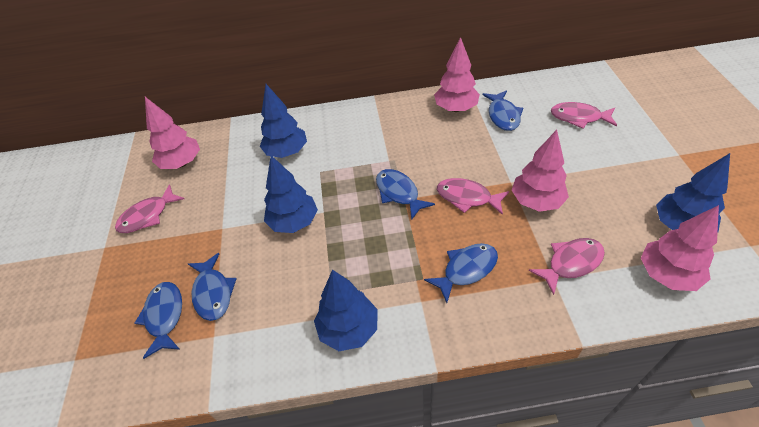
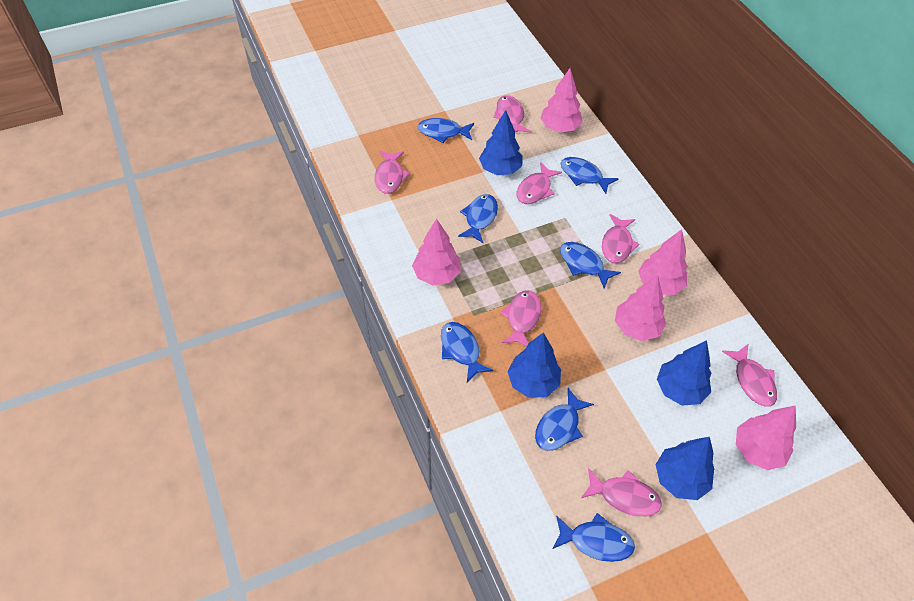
blue fish: [135,282,182,359] [188,253,237,321] [376,169,435,220] [424,243,498,303] [482,90,523,131] = 5 -> [417,118,474,143] [441,322,493,382] [458,194,498,243] [535,388,594,451] [552,513,635,562] [560,242,621,288] [561,157,619,194] = 7
pink fish: [115,184,185,233] [437,178,509,215] [529,238,605,295] [551,102,617,129] = 4 -> [375,151,410,194] [493,95,531,133] [500,290,541,347] [516,162,562,204] [581,468,662,516] [602,214,640,263] [722,344,777,407] = 7
pink tree: [145,97,200,169] [434,37,480,112] [511,130,569,212] [641,205,719,291] = 4 -> [412,219,461,285] [541,68,583,133] [615,275,666,341] [638,229,688,295] [736,406,796,470] = 5

